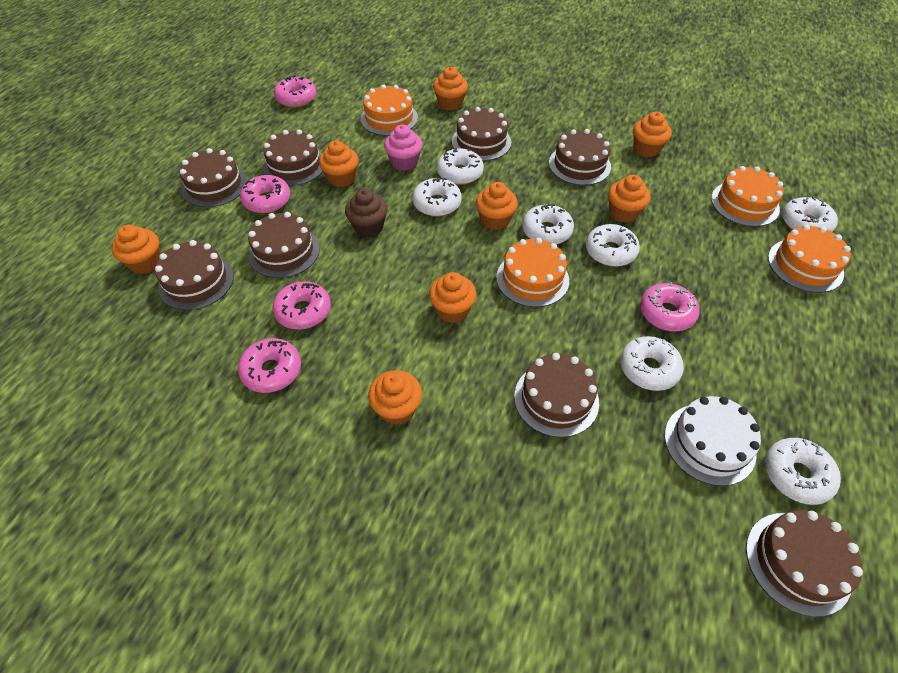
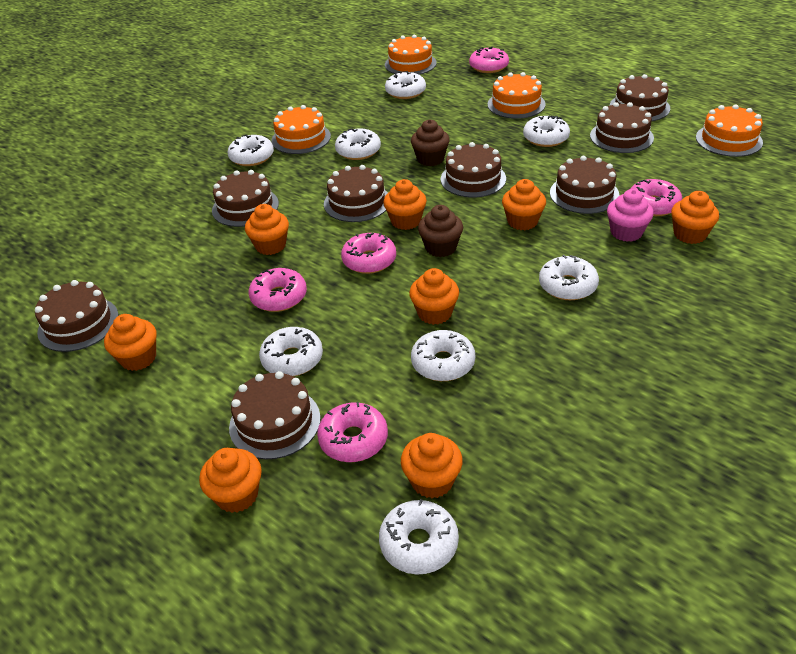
brown cupcake: [345,189,387,237] = 1 -> [411,119,450,166] [418,205,463,257] = 2
white cake: [665,396,761,486] = 1 -> none = 0
white donut: [412,178,462,216] [437,148,484,185] [522,204,574,245] [586,224,640,267] [620,336,684,391] [765,438,841,505] [782,197,838,232] = 7 -> [228,135,274,166] [259,327,323,376] [335,128,381,160] [379,499,459,575] [385,71,426,99] [411,330,475,381] [523,115,570,147] [539,255,599,300] = 8

